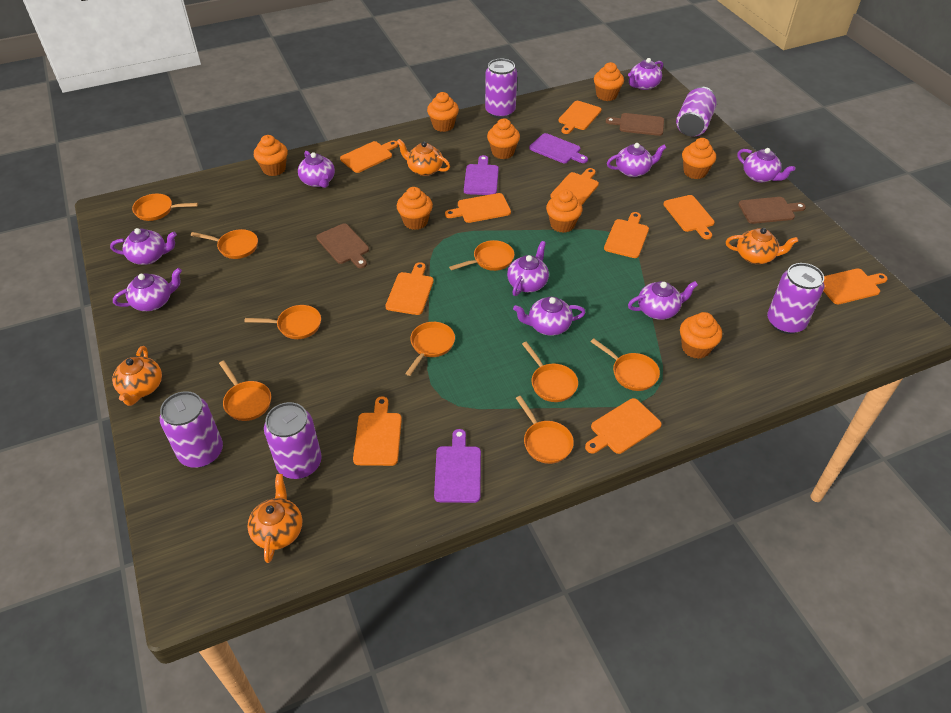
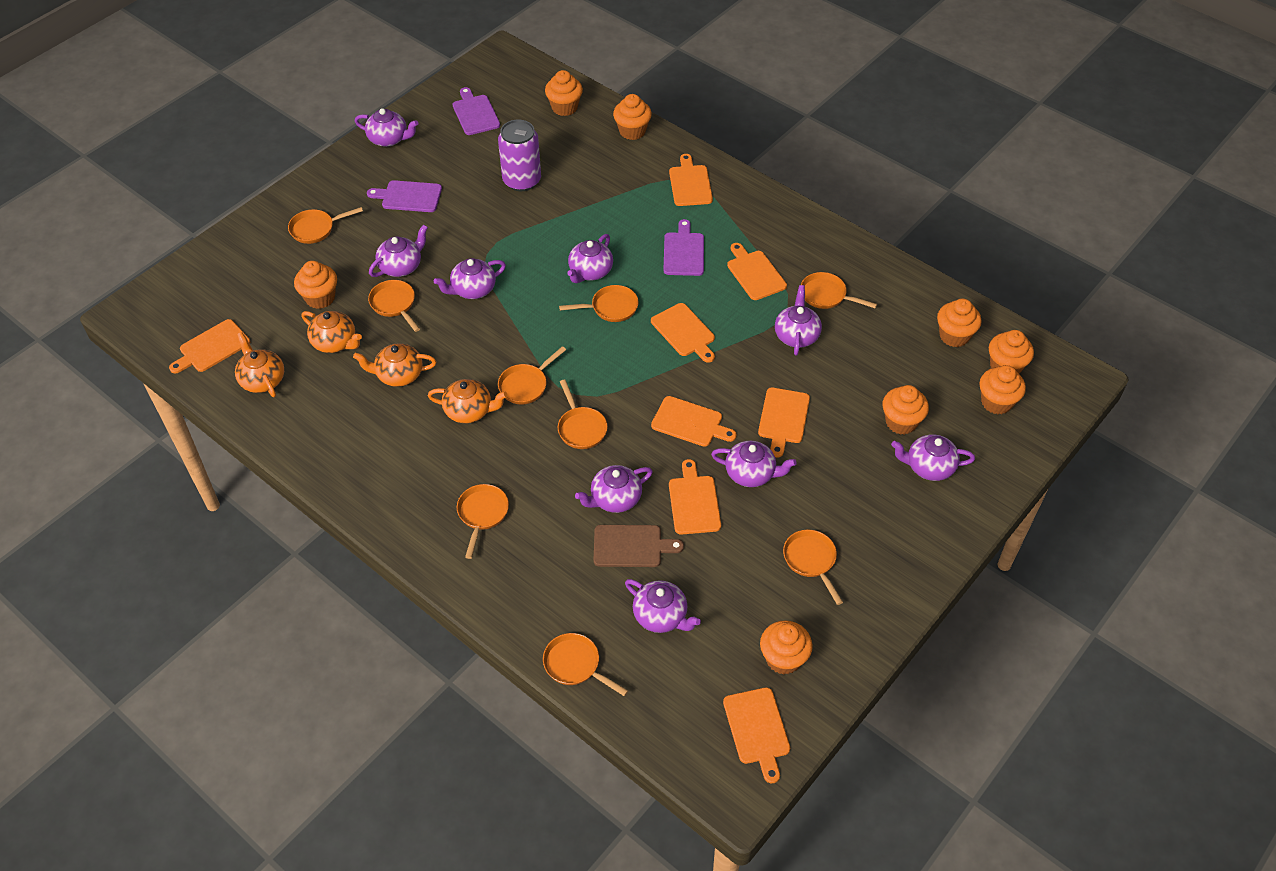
brown cutting board: [316,224,369,268] [606,113,664,136] [738,197,806,224] = 3 -> [594,525,684,567] = 1
orange cutting board: [340,141,398,173] [353,396,402,466] [385,262,434,315] [445,193,511,223] [550,168,599,204] [558,101,601,134] [585,398,661,454] [604,212,649,258] [663,195,715,239] [823,269,888,304] = 10 -> [169,319,250,374] [651,303,715,363] [651,396,737,447] [669,154,713,206] [669,459,721,535] [723,687,790,783] [727,243,787,300] [758,387,810,457] = 8
purple can: [160,391,223,468] [264,402,322,479] [485,59,517,119] [676,87,717,137] [767,263,824,334] = 5 -> [498,120,541,191] = 1

